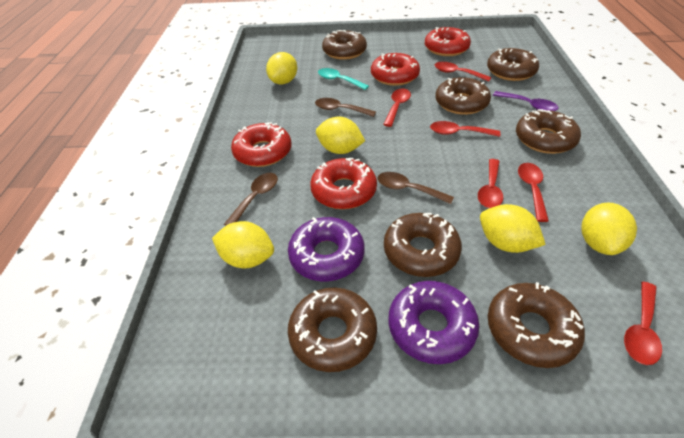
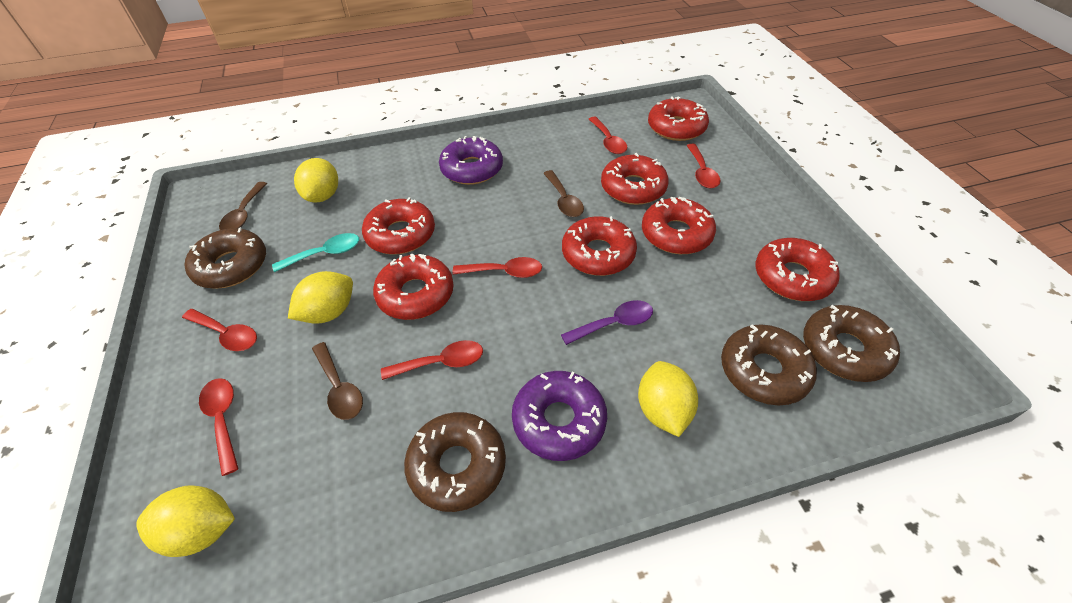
brown donut: [288,287,377,372] [322,30,367,60] [384,213,462,277] [435,77,491,115] [487,48,539,81] [488,282,585,368] [516,109,581,154] = 7 -> [185,227,266,289] [404,412,506,512] [721,324,817,405] [803,305,900,382] = 4
red donut: [231,122,291,167] [310,158,377,209] [371,53,420,86] [425,27,471,56] = 4 -> [362,197,435,255] [373,254,454,320] [562,216,637,276] [601,153,669,205] [642,197,716,254] [648,96,709,141] [756,238,840,301] = 7
yellow lemon: [212,221,274,268] [266,52,297,84] [316,117,365,154] [480,204,546,253] [581,203,637,255] = 5 -> [136,485,235,557] [288,271,353,324] [294,158,338,203] [638,361,698,437] = 4

